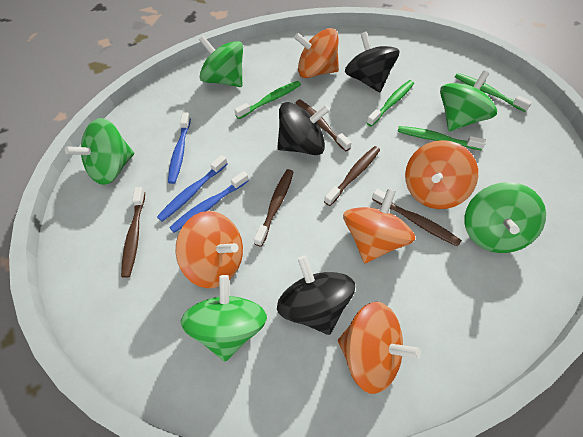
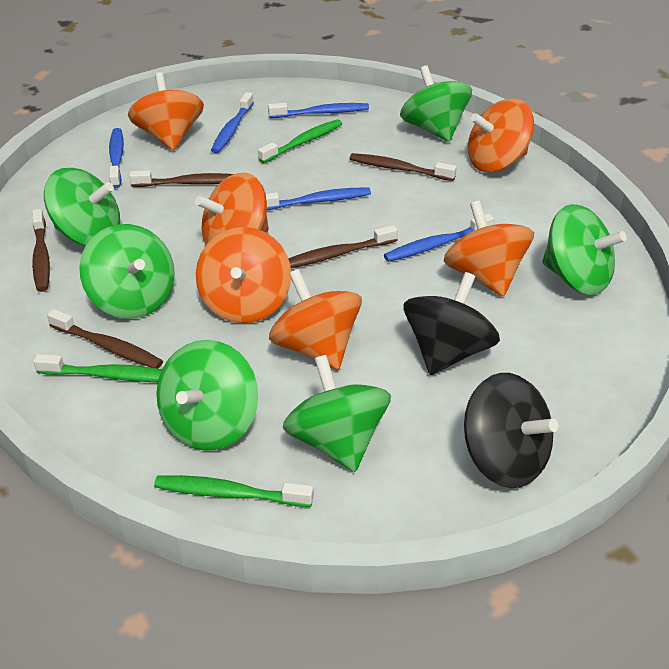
black spinning top: [277,102,330,155] [277,255,355,335] [345,31,399,92] = 3 -> [404,272,500,375] [464,373,558,488] = 2
blue toothbrush: [157,155,227,222] [168,112,191,184] [169,171,249,233] = 3 -> [109,128,124,188] [211,92,254,153] [266,187,371,210] [268,103,369,118] [384,214,494,262] = 5
green spinning top: [65,118,134,185] [181,275,267,361] [199,35,243,87] [440,71,497,131] [464,182,546,253] = 5 -> [44,168,120,246] [79,224,175,319] [156,340,258,451] [283,355,391,472] [400,65,472,142] [542,204,627,295] = 6
green toothbrush: [234,81,301,119] [367,80,414,127] [398,126,486,150] [455,73,532,112] = 4 -> [33,354,162,382] [154,475,314,507] [258,120,342,163] = 3
orange spinning top: [175,211,243,288] [294,28,339,78] [338,302,421,394] [343,189,415,263] [405,140,478,209] = 5 -> [128,72,204,150] [195,173,269,245] [196,227,291,323] [269,269,362,370] [444,201,534,297] [468,99,534,172] = 6

